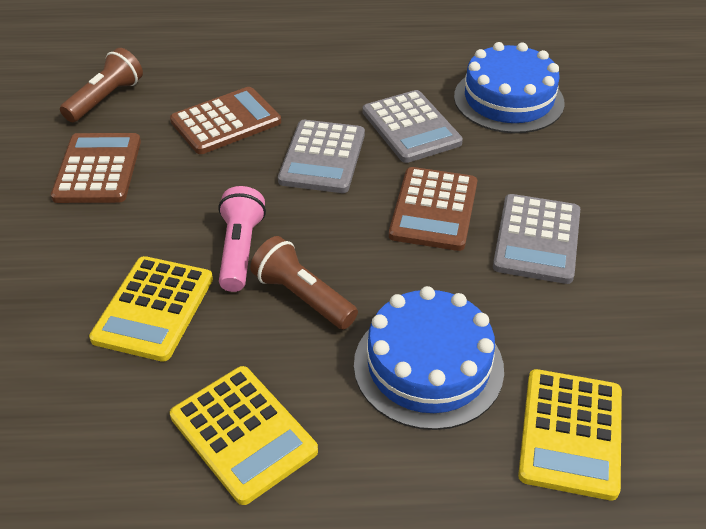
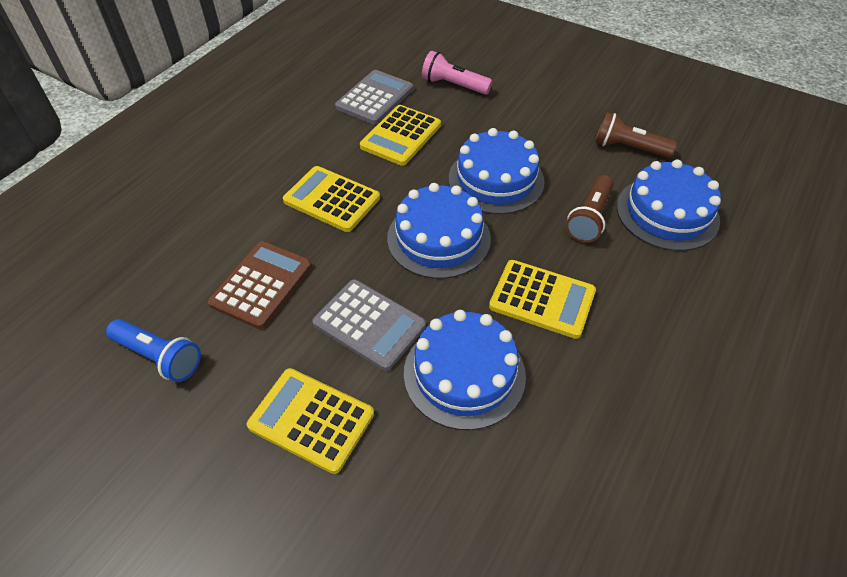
blue cake: [354,286,504,430] [454,42,565,133] = 2 -> [387,183,491,279] [404,310,526,430] [449,128,545,214] [617,159,721,251] = 4
blue flashlight: none = 0 -> [106,319,201,382] = 1
brown calculator: [51,133,141,203] [170,87,281,154] [389,167,477,251] = 3 -> [208,241,312,329] = 1
grey calculator: [278,120,365,193] [362,90,463,163] [493,194,580,284] = 3 -> [312,279,426,371] [335,70,413,124] = 2
yellow calculator: [89,256,213,362] [170,366,318,505] [518,369,622,501] = 3 -> [247,368,374,474] [283,166,380,232] [360,105,441,166] [489,260,596,339] = 4

